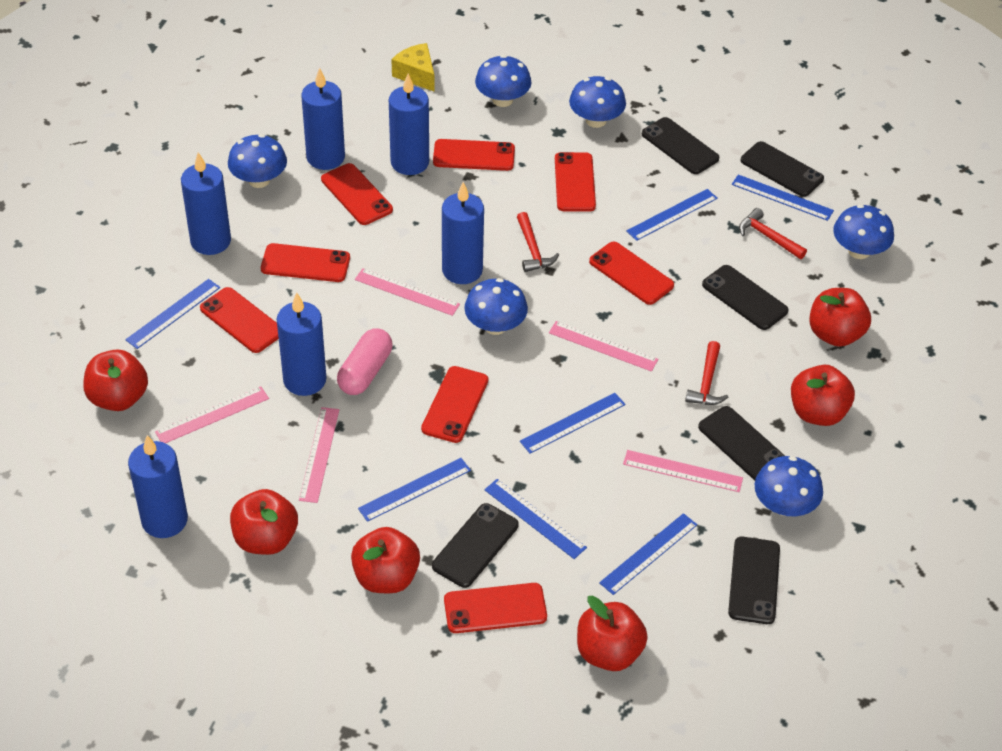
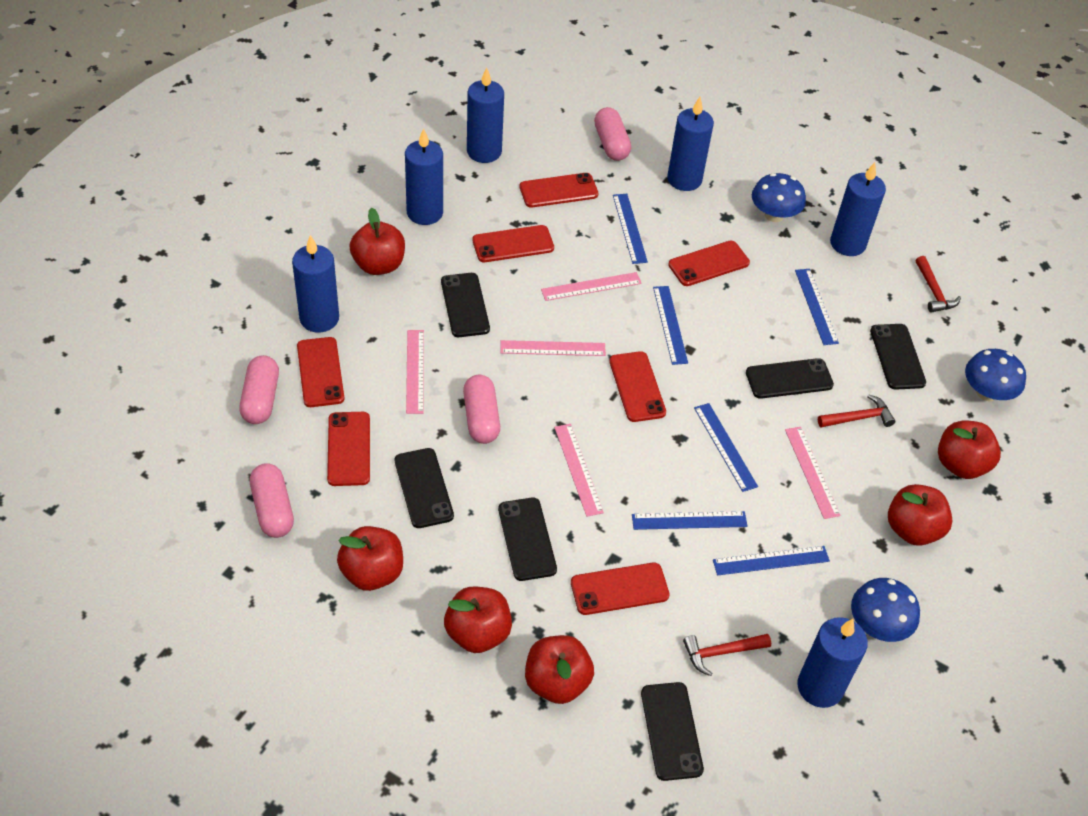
blue mushroom: [228,134,287,188] [464,278,528,335] [475,55,531,107] [569,76,626,128] [755,456,823,516] [833,204,894,259] = 6 -> [752,173,806,222] [851,578,920,642] [965,349,1026,401] = 3
blue ruler: [125,279,220,349] [358,458,471,522] [484,479,587,559] [520,393,625,454] [599,513,697,595] [626,189,718,241] [732,174,834,221] = 7 -> [613,194,648,264] [632,511,747,530] [653,286,688,365] [694,403,758,492] [713,546,830,576] [795,269,839,345] = 6
pink capsule: [337,328,392,395] = 1 -> [239,355,279,424] [250,463,294,538] [463,375,500,444] [594,107,631,161] = 4
red phone: [200,287,279,353] [261,243,350,282] [321,163,393,225] [421,366,488,443] [433,139,515,171] [444,583,547,633] [555,152,596,212] [589,241,674,305] = 8 -> [297,337,344,407] [327,412,370,486] [472,225,554,262] [520,173,598,208] [571,563,670,615] [609,351,666,422] [668,241,750,286] = 7
yellow cheese: [391,43,435,92] = 1 -> none = 0

